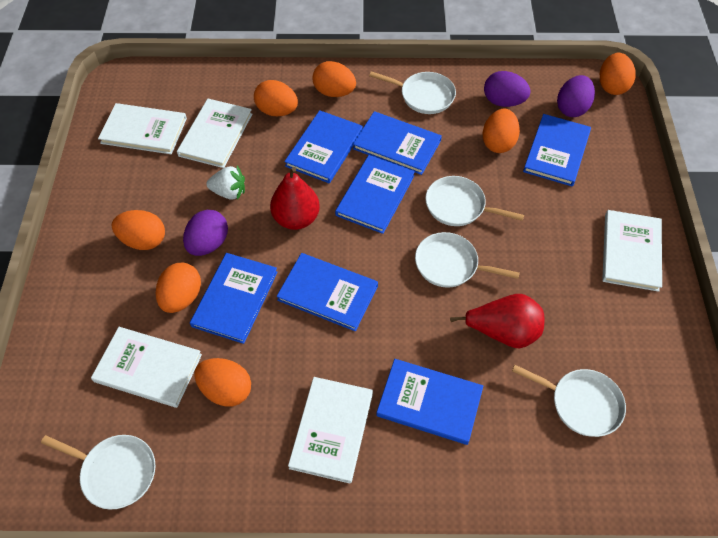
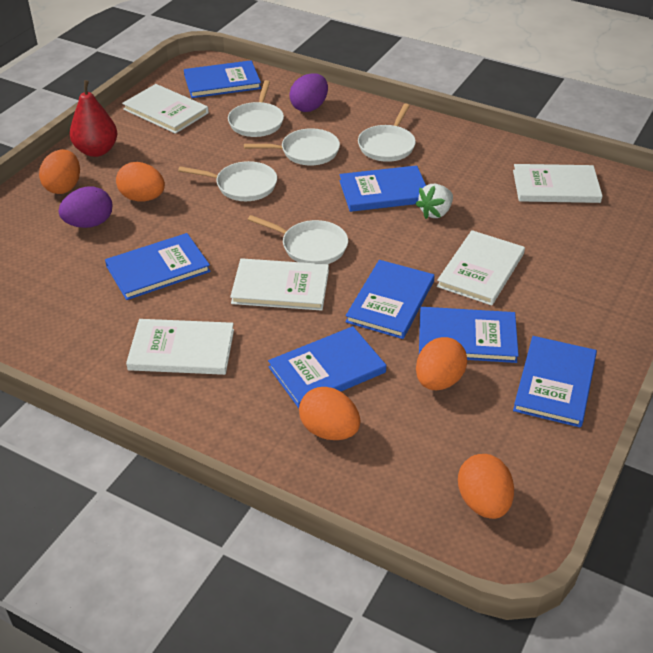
orange egg: [112,210,165,250] [155,263,201,313] [194,358,251,407] [254,80,298,116] [313,61,356,97] [483,108,520,153] [600,53,636,95] = 7 -> [39,149,80,194] [116,162,165,202] [299,387,360,440] [416,337,467,390] [458,454,514,519] = 5
purple egg: [183,210,228,256] [484,71,531,107] [557,75,595,117] = 3 -> [59,186,112,228] [289,73,328,112] = 2
red pear: [270,167,320,230] [450,294,545,348] = 2 -> [69,80,118,157] = 1

